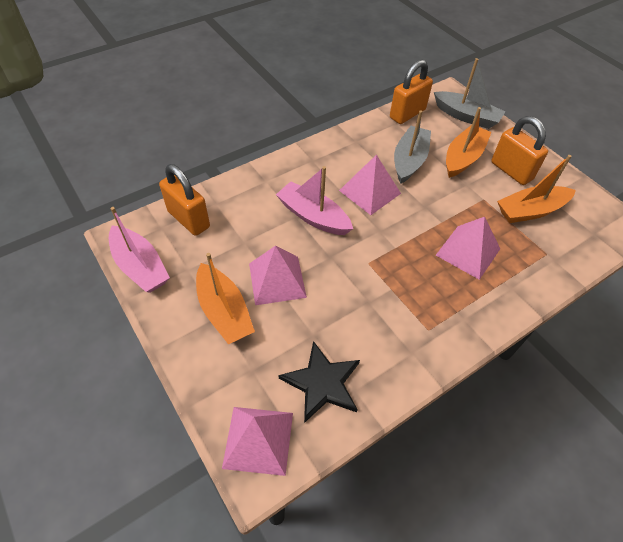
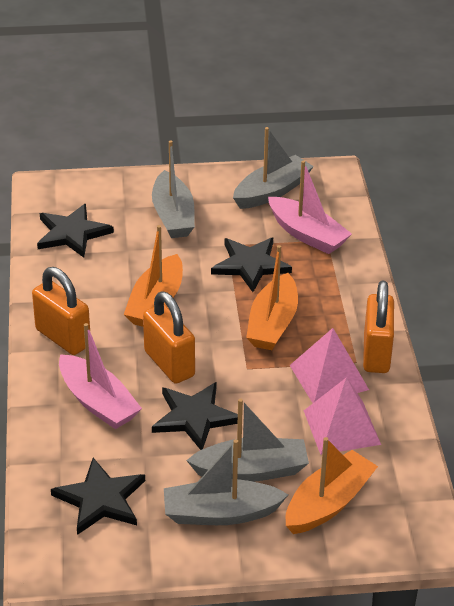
black star: [279,341,360,423] = 1 -> [37,204,114,258] [51,458,145,535] [152,382,238,450] [211,238,292,292] = 4
grey boat: [394,110,431,184] [434,58,505,129] = 2 -> [152,140,195,238] [164,439,289,525] [186,398,309,482] [233,127,314,209] = 4
pink pyramid: [222,407,293,476] [249,246,307,305] [339,155,401,215] [436,217,500,280] = 4 -> [290,328,369,403] [304,377,381,455] = 2

